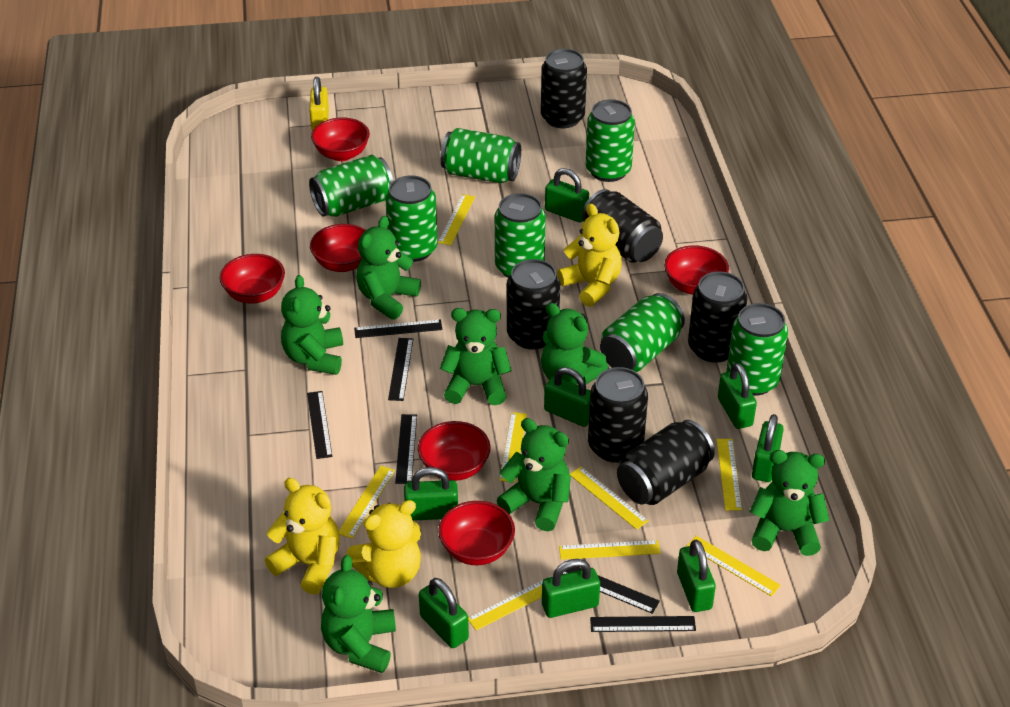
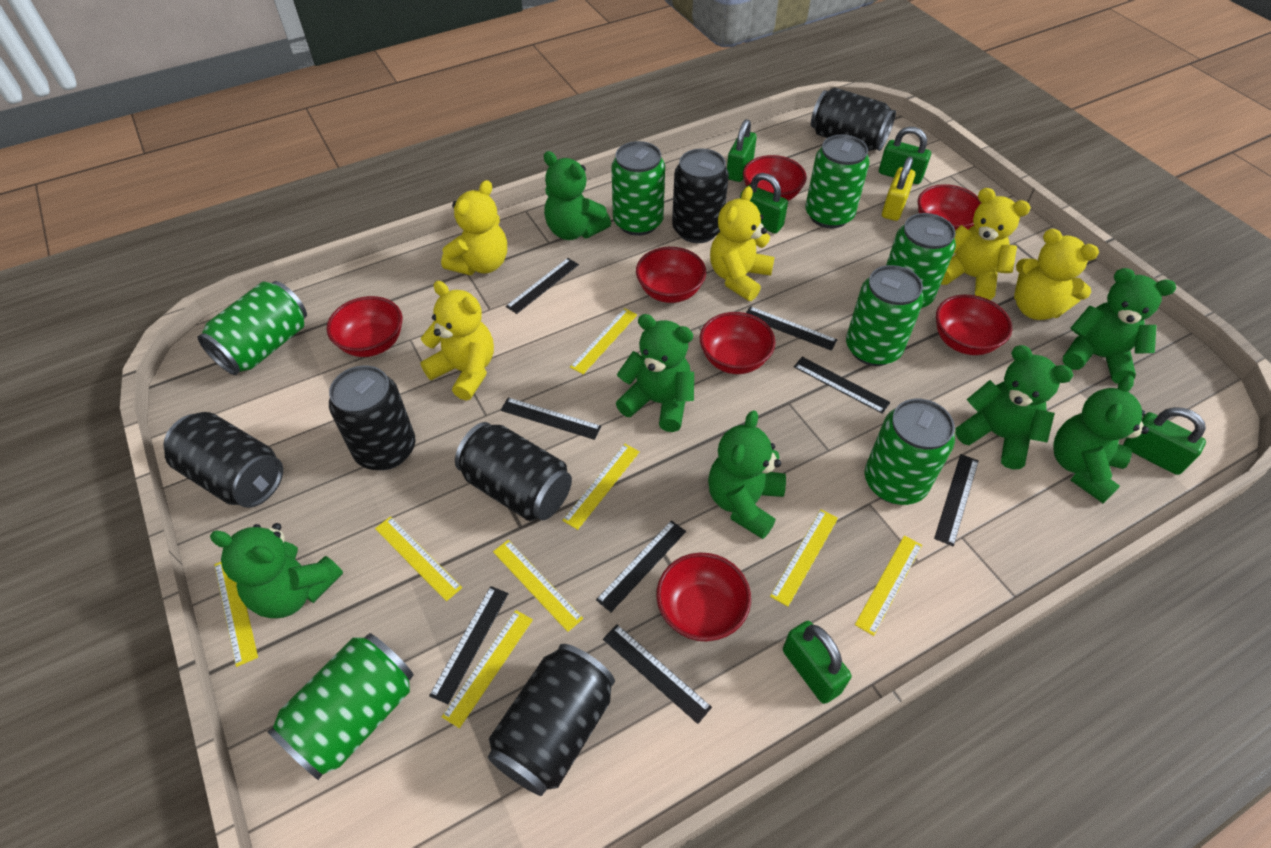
black ruler: [307,391,333,459] [354,319,442,338] [388,338,413,401] [395,414,417,484] [563,567,660,614] [590,616,696,632] = 6 -> [429,586,509,704] [501,397,602,440] [506,258,579,314] [596,520,686,612] [603,625,712,724] [746,306,837,351] [794,357,890,414] [934,454,979,546] = 8
green padlock: [404,467,458,521] [419,578,469,648] [542,559,600,618] [544,367,590,427] [545,168,589,222] [677,540,716,612] [718,363,757,429] [752,414,784,482] = 8 -> [727,119,757,182] [740,173,788,234] [783,621,851,704] [879,126,931,184] [1123,407,1206,475] = 5
red bowl: [220,254,285,304] [310,224,366,272] [311,117,370,161] [418,421,491,481] [438,501,515,565] [664,245,729,295] = 6 -> [327,296,403,357] [636,247,706,303] [656,553,751,641] [700,312,776,374] [743,155,807,201] [918,184,982,231] [936,295,1012,355] = 7
yellow teddy bear: [265,478,340,595] [346,500,421,588] [557,203,622,307] = 3 -> [420,281,494,401] [441,180,507,275] [710,186,775,301] [941,188,1031,300] [1014,229,1099,320] = 5

